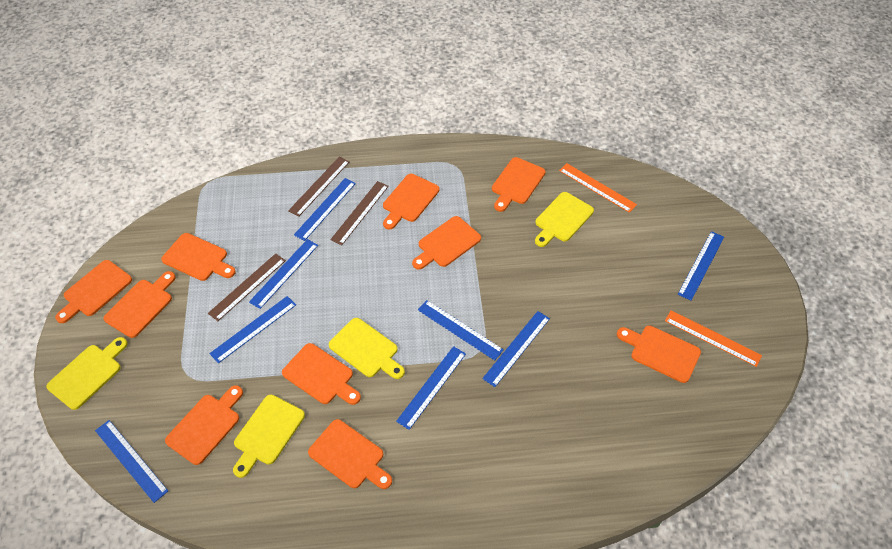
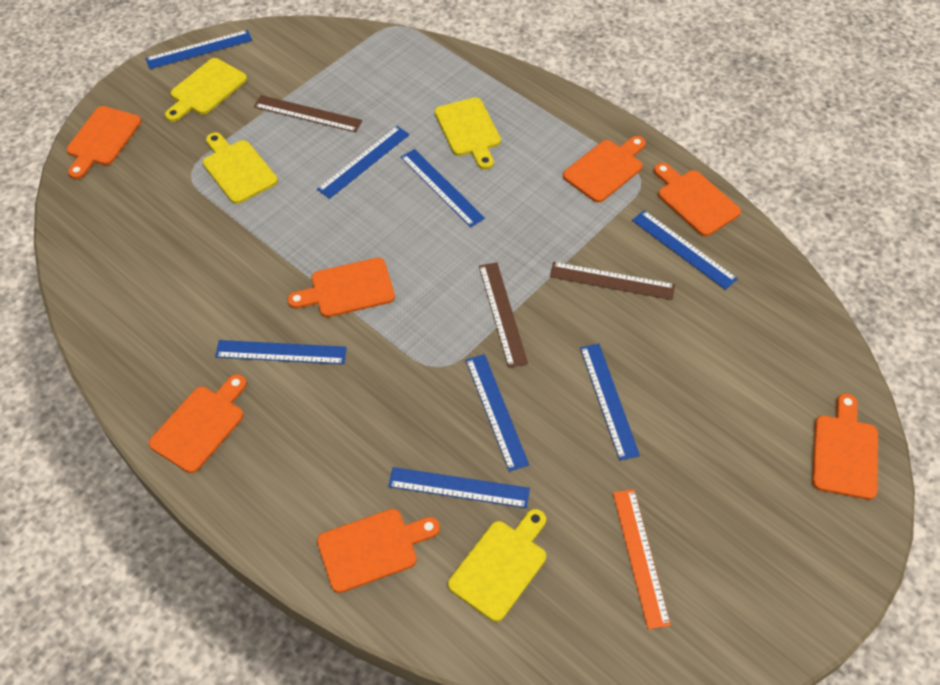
orange cutting board: [55,260,132,323] [104,271,176,338] [161,233,236,281] [165,385,243,465] [282,343,361,405] [308,419,392,489] [383,174,440,229] [412,216,481,270] [492,157,546,212] [617,326,701,383] = 10 -> [66,106,142,179] [149,374,247,473] [287,258,395,317] [317,509,440,593] [563,136,646,203] [654,163,741,236] [812,394,878,500] = 7
orange ruler: [559,163,637,213] [665,310,762,367] = 2 -> [613,489,671,629] = 1

